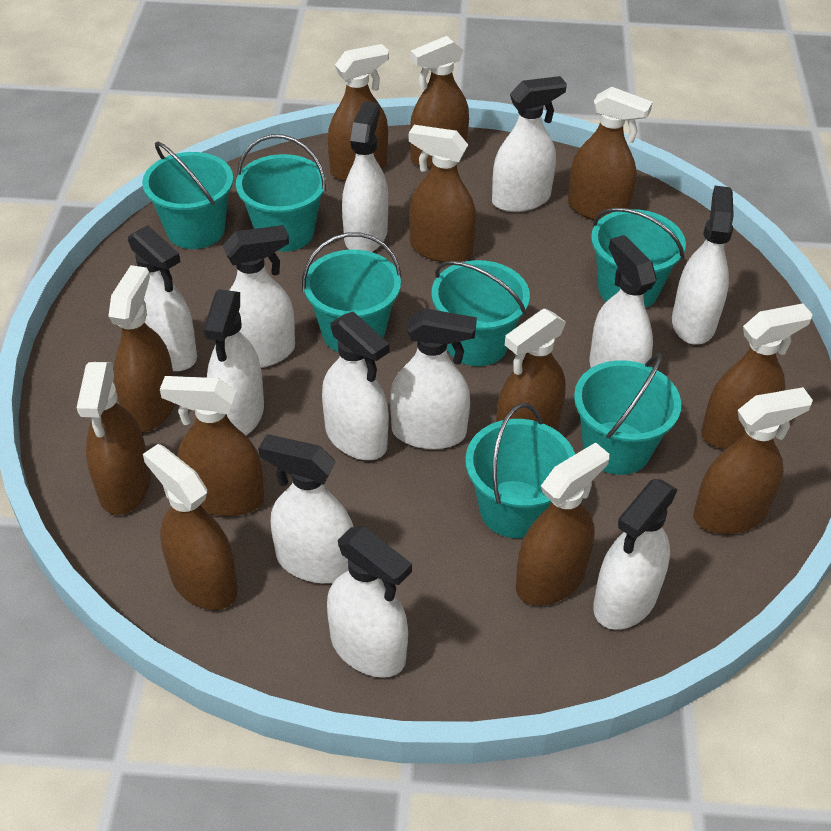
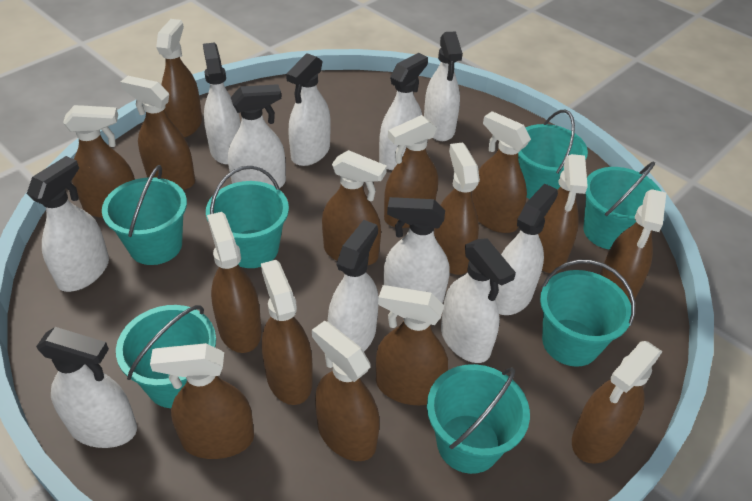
brown spray bottle: [77,362,151,515] [108,265,175,432] [143,444,238,610] [160,376,264,516] [328,44,389,181] [409,125,476,262] [410,36,469,168] [496,309,566,430] [516,442,609,606] [568,87,653,221] [694,387,813,534] [701,303,813,449] = 12 -> [63,105,135,218] [120,76,195,190] [150,343,254,459] [156,19,202,138] [207,212,262,353] [261,260,313,405] [312,321,380,461] [322,150,387,265] [376,285,448,405] [384,115,438,228] [434,143,480,275] [472,111,531,233] [538,154,588,273] [572,341,663,463] [600,189,666,303] = 15
white spray bottle: [128,225,197,371] [203,289,264,436] [223,225,295,368] [258,434,353,583] [322,312,389,460] [327,526,412,678] [342,101,388,252] [390,308,477,449] [492,76,567,212] [589,235,657,368] [593,479,678,630] [672,186,734,345] = 12 -> [27,156,109,292] [36,327,137,448] [203,43,241,165] [228,84,286,188] [286,53,331,166] [328,220,378,351] [379,53,428,170] [384,197,450,303] [424,32,463,141] [441,238,516,363] [495,184,558,315] = 11

